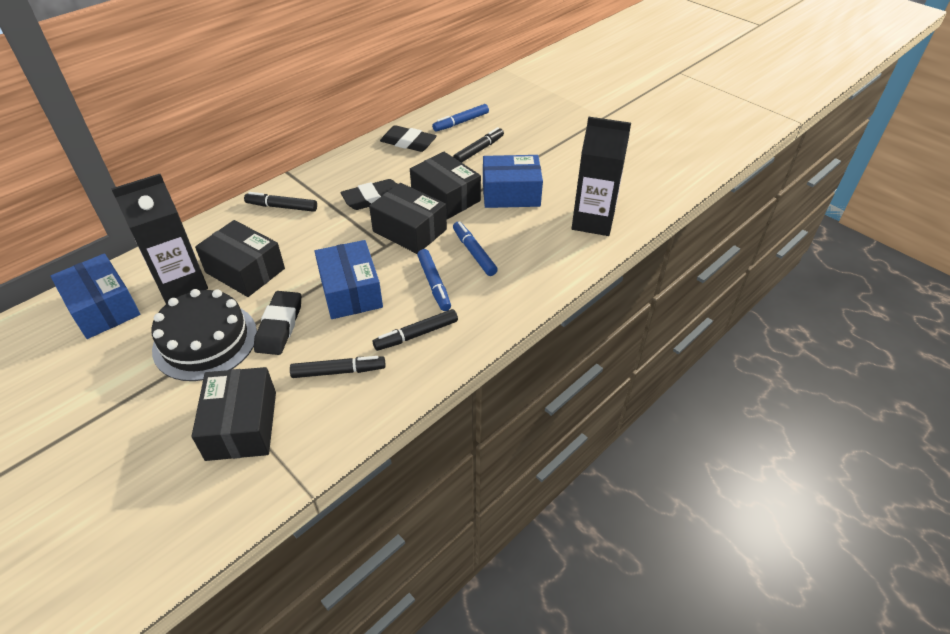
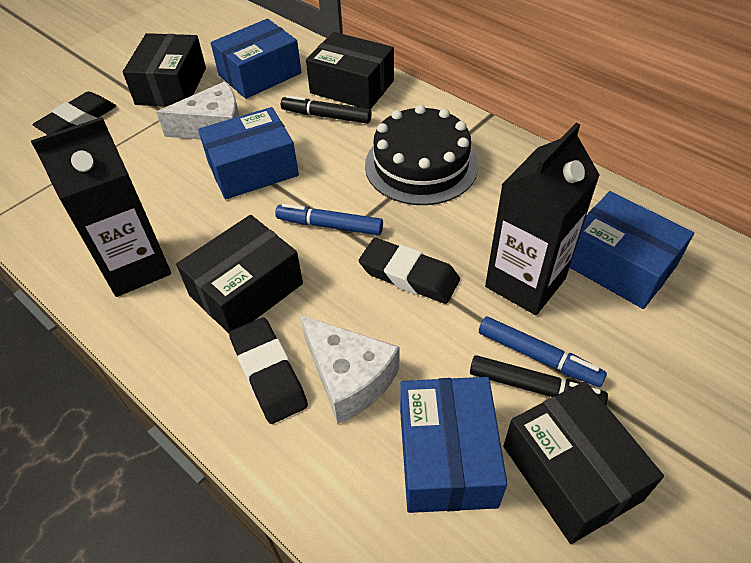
black marker: [244,192,317,212] [290,356,386,378] [373,309,458,351] [453,127,504,163] = 4 -> [281,95,372,124] [470,355,608,405] = 2
blue box: [50,254,141,339] [314,240,383,319] [483,155,543,208] = 3 -> [198,107,299,199] [211,19,302,99] [400,377,507,513] [569,191,694,309] = 4
blue marker: [417,249,451,311] [432,104,489,132] [453,221,498,276] = 3 -> [275,203,383,235] [479,316,607,387] = 2
white cheese: none = 0 -> [156,81,239,139] [300,315,399,424] = 2

